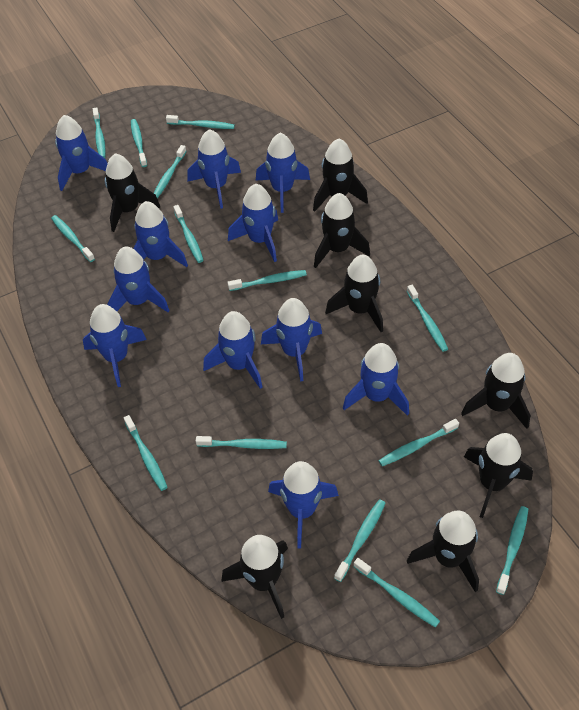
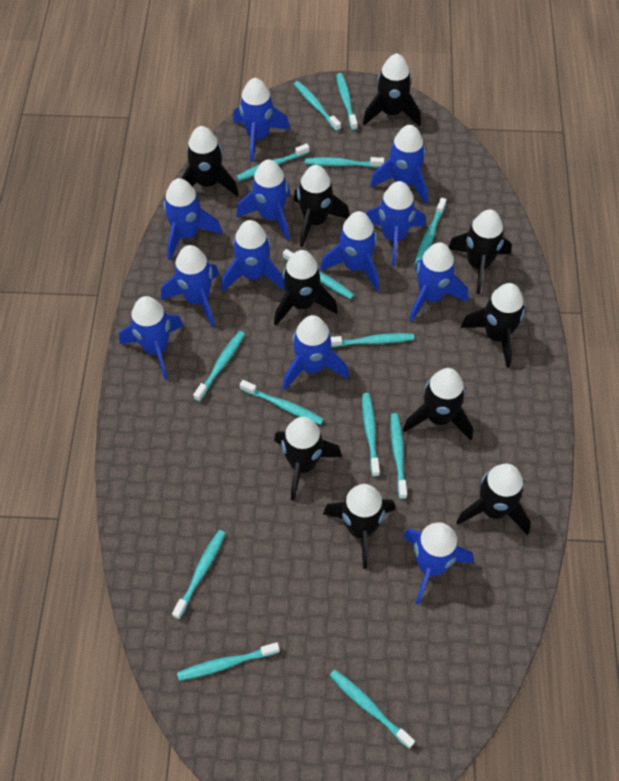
black rocket: [105,153,160,232] [221,535,288,619] [313,139,368,212] [314,193,370,268] [325,255,383,332] [407,510,479,592] [461,353,531,429] [464,433,533,518] = 8 -> [181,126,239,196] [274,250,338,325] [274,417,342,501] [294,165,349,248] [323,484,395,569] [363,53,421,127] [403,368,473,441] [449,209,512,294] [456,464,531,535] [460,283,525,368] = 10
blue rocket: [55,115,108,191] [83,304,147,387] [107,246,170,312] [133,201,188,267] [187,129,241,209] [203,311,262,389] [228,184,278,262] [256,133,310,213] [261,298,322,382] [268,461,339,549] [343,343,409,416] = 11 -> [119,296,183,380] [161,245,219,327] [163,178,222,260] [222,220,285,291] [233,78,290,162] [236,159,290,241] [283,315,349,390] [320,211,379,291] [366,181,425,266] [370,125,428,204] [403,522,473,605] [409,242,468,322] = 12

